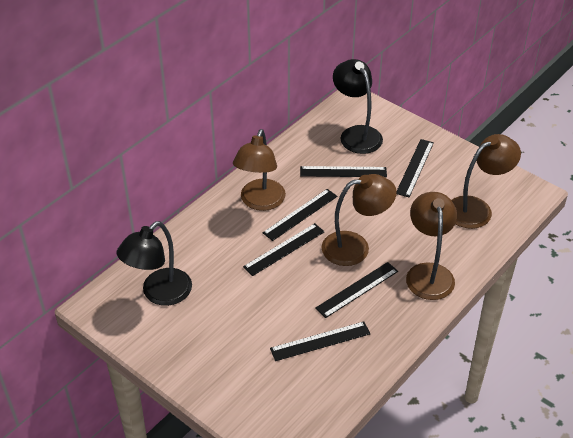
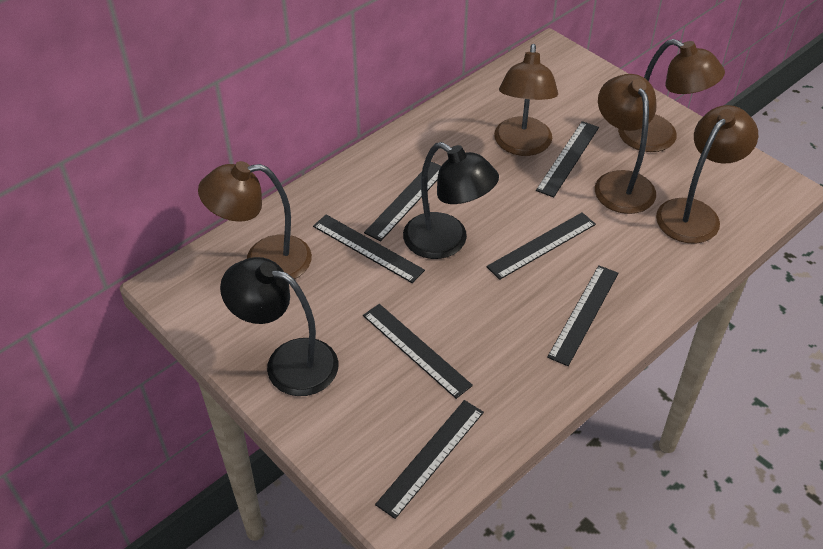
black ruler: [243,223,325,276] [262,189,337,241] [270,321,370,361] [300,166,387,177] [315,262,398,318] [396,139,434,197] = 6 -> [313,214,425,283] [363,304,473,399] [364,161,441,241] [375,400,484,519] [486,212,596,280] [536,121,599,197] [547,265,618,366] = 7
brown lamp: [233,129,286,211] [321,174,397,266] [406,192,457,300] [452,134,521,229] = 4 -> [198,161,312,279] [494,44,558,156] [595,74,657,214] [618,39,725,152] [656,105,758,243] = 5

